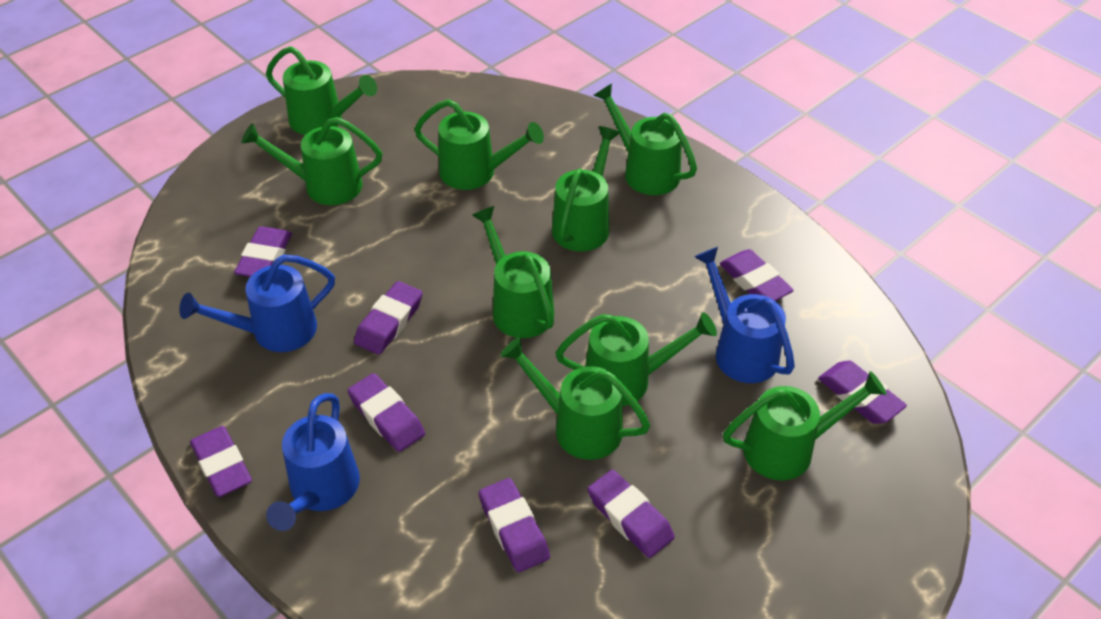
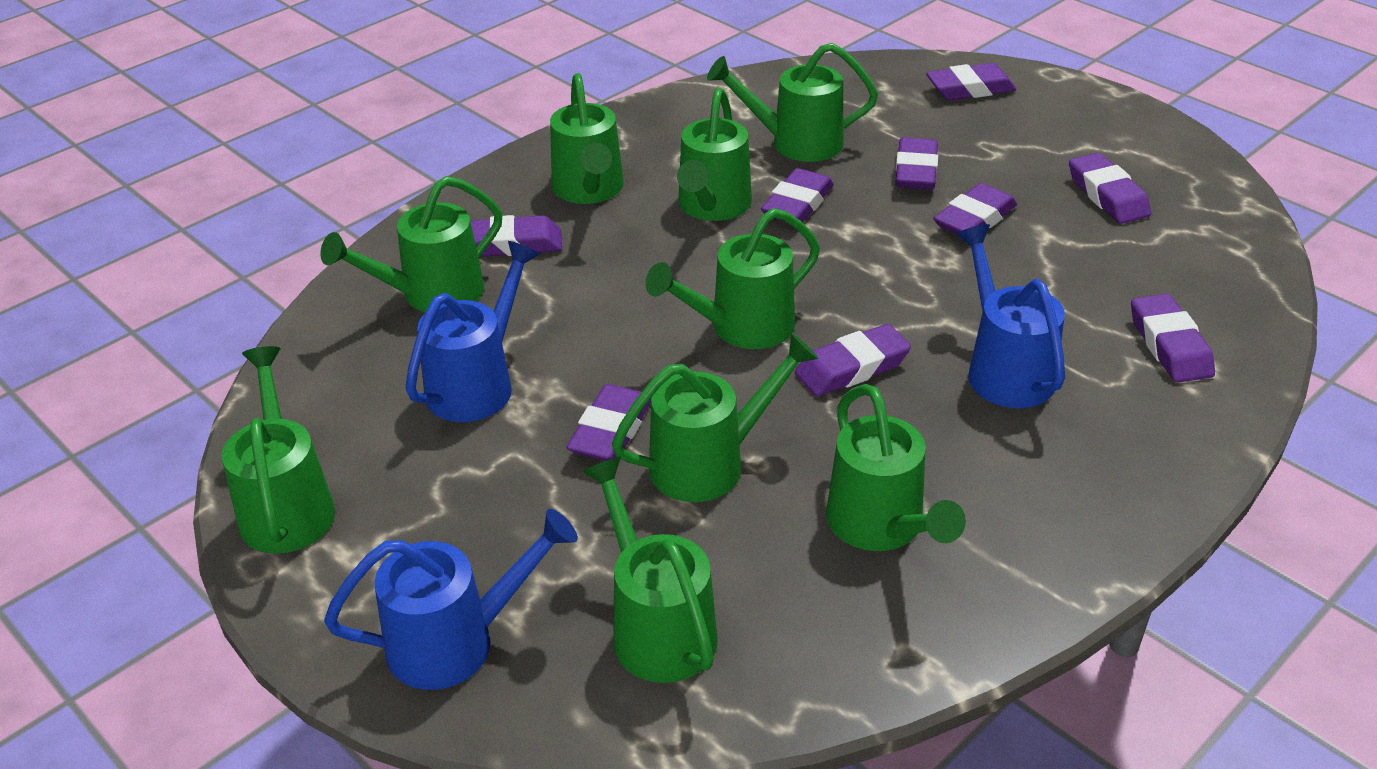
purple eraser: [190,426,252,497] [234,226,292,277] [347,373,425,452] [354,281,422,355] [479,478,550,572] [587,470,675,558] [720,249,794,301] [818,361,907,424] = 8 -> [470,215,562,257] [566,384,652,461] [761,168,834,222] [795,324,911,396] [895,137,938,190] [926,63,1016,100] [934,183,1017,234] [1069,153,1151,224] [1131,294,1215,383] = 9

